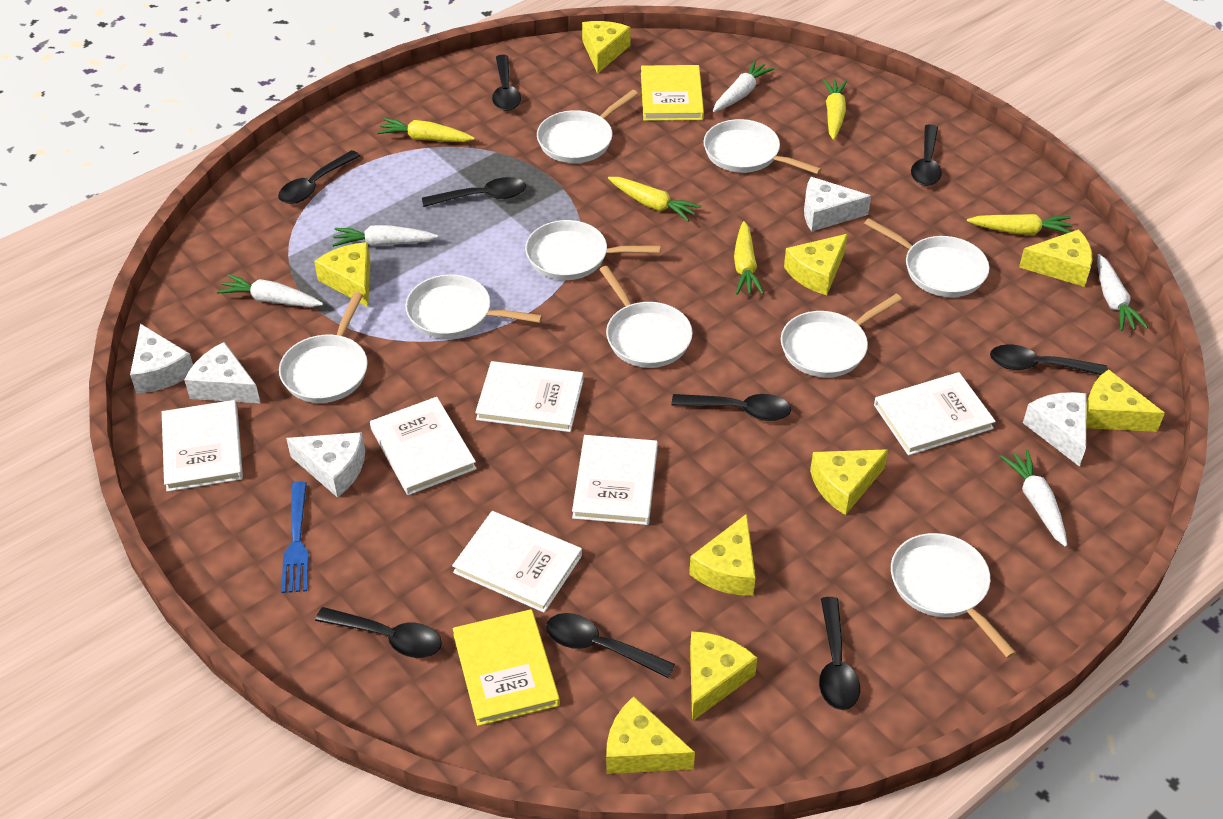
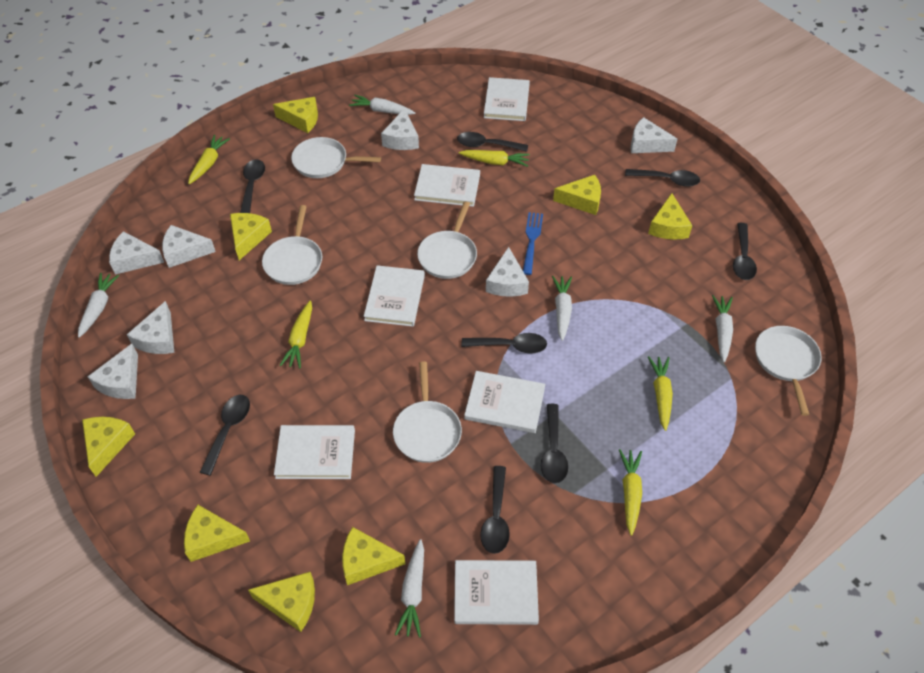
black spoon: [278,150,360,204] [315,607,442,658] [422,177,526,207] [492,55,521,111] [546,613,675,678] [671,394,791,421] [819,597,860,710] [911,124,942,186] [990,344,1108,375] = 9 -> [200,395,250,476] [240,159,265,213] [457,132,528,152] [462,333,547,354] [480,466,510,554] [541,404,568,483] [625,169,700,187] [733,223,757,280] = 8
white cheese: [130,324,193,394] [184,342,261,404] [286,432,365,498] [804,177,871,232] [1023,392,1087,467] = 5 -> [88,344,138,399] [109,231,165,275] [127,301,174,354] [162,225,216,268] [381,108,419,150] [486,247,529,297] [630,117,677,153] = 7
white pan: [279,292,368,403] [405,274,542,338] [525,220,661,280] [537,90,638,163] [599,266,693,368] [704,119,822,174] [781,294,902,377] [864,218,989,297] [891,533,1016,658] = 9 -> [262,205,322,285] [291,137,381,178] [393,361,462,463] [417,201,477,279] [755,326,822,416] = 5
yellow book: [453,609,560,726] [641,65,704,121] = 2 -> none = 0
yellow cheese: [314,242,371,307] [582,21,631,74] [606,696,695,774] [689,514,756,596] [690,631,757,721] [784,234,847,295] [810,449,888,515] [1019,229,1092,287] [1086,369,1165,432] = 9 -> [82,417,135,477] [184,505,250,562] [230,213,272,260] [248,572,315,632] [273,97,318,133] [342,527,405,585] [553,175,601,215] [648,193,693,240] = 8

